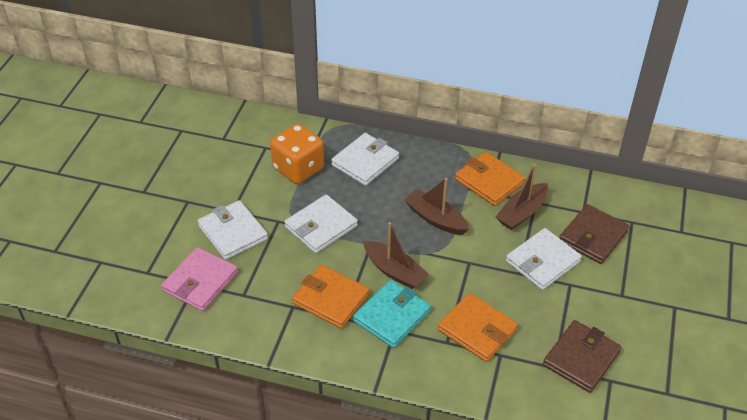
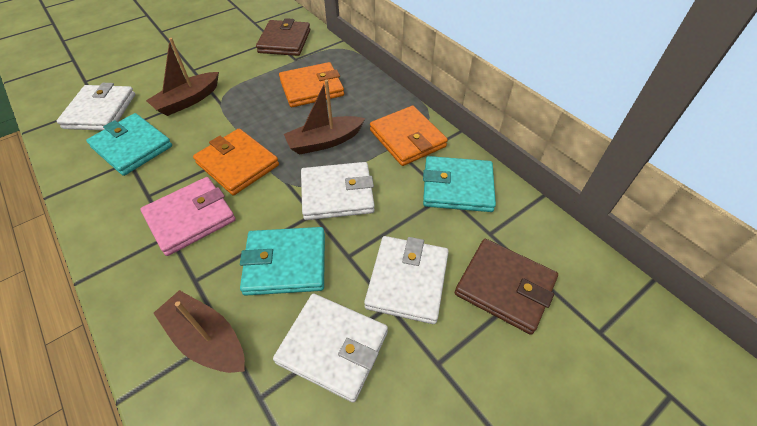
orange dice: [270,123,324,184] = 1 -> none = 0
turquoise wallet: [353,280,431,348] = 1 -> [86,113,172,176] [240,227,325,296] [423,156,496,212] = 3

